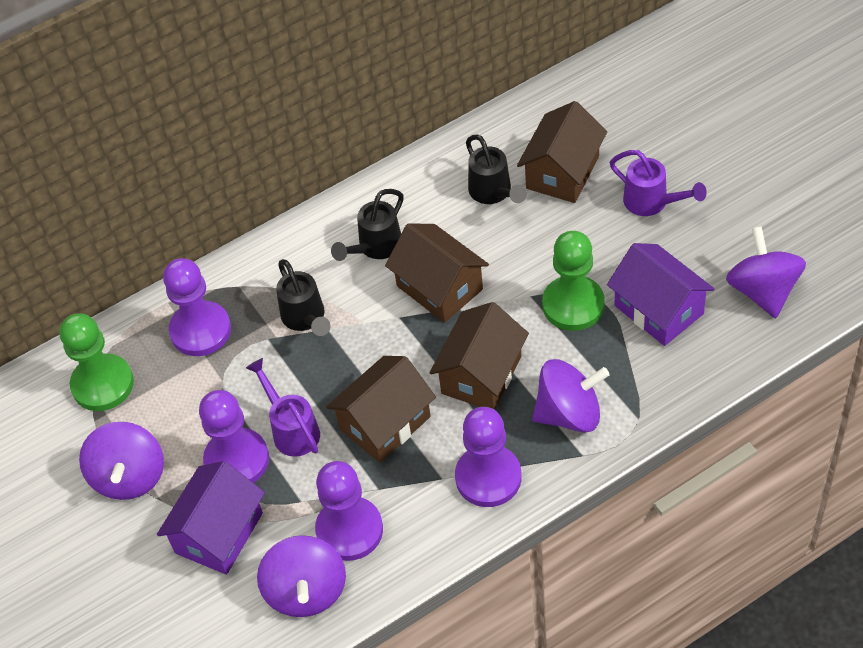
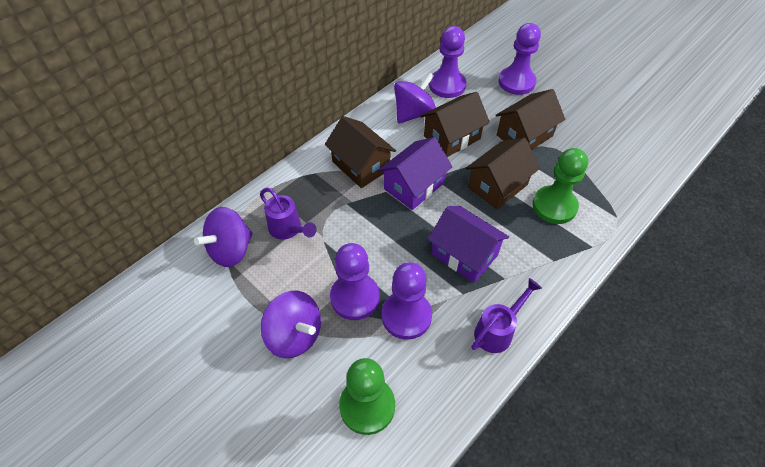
black watering can: [276,259,331,336] [331,189,404,261] [466,134,527,204] = 3 -> none = 0
purple spinning top: [79,422,164,500] [257,535,346,617] [532,359,610,433] [726,226,806,318] = 4 -> [194,207,253,267] [261,291,321,358] [394,72,436,123] = 3

